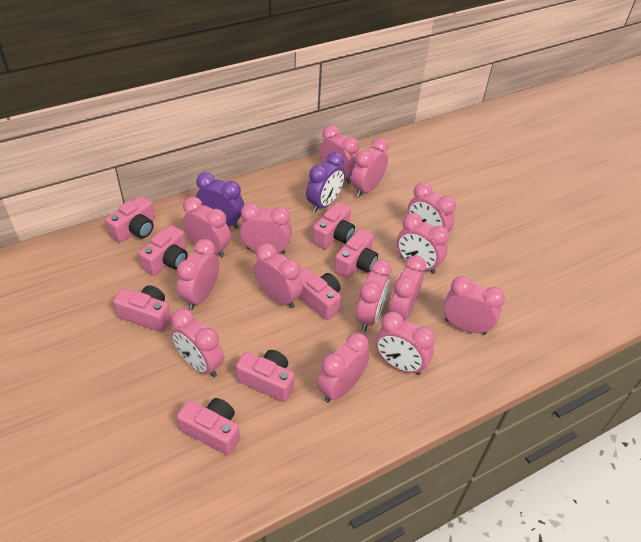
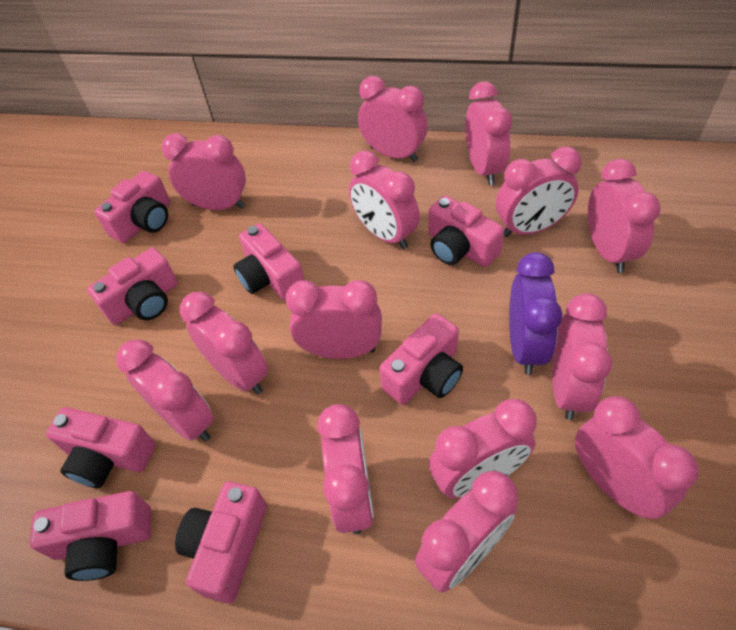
purple clock: [196,172,244,229] [306,152,345,213] = 2 -> [509,252,562,375] = 1

